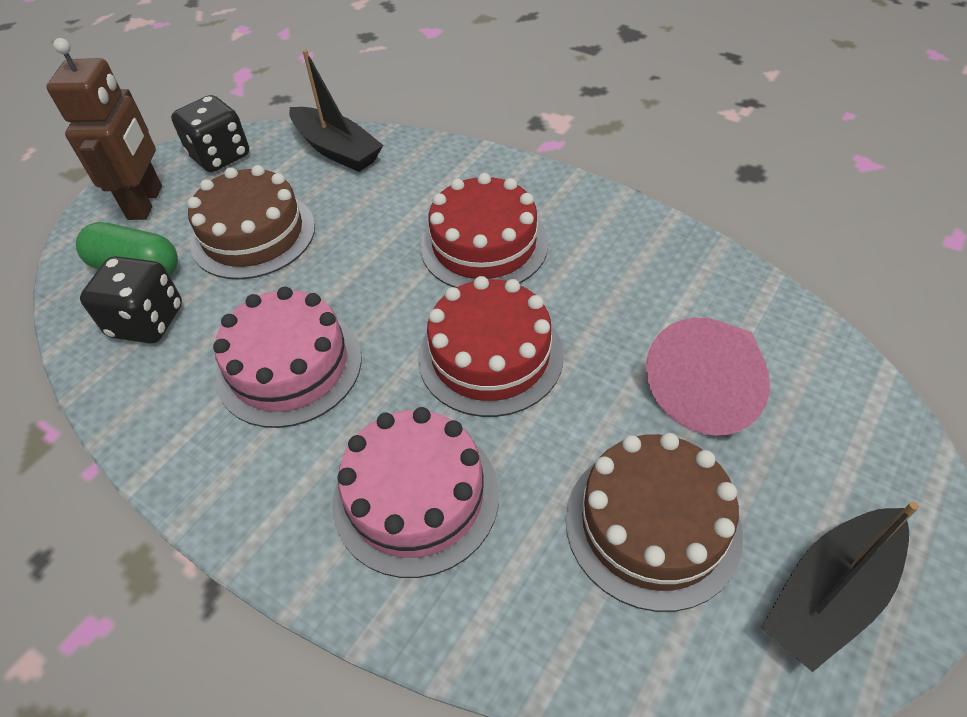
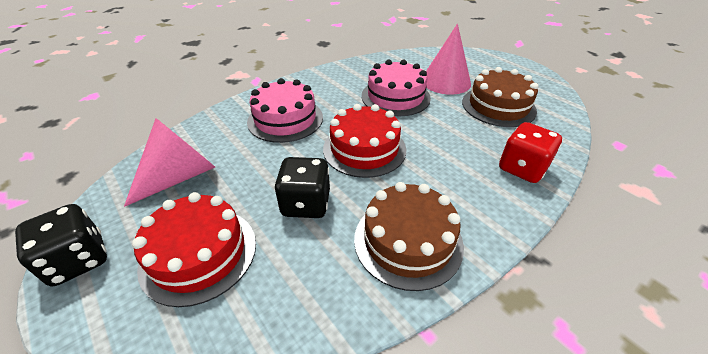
black boat: [289,50,383,172] [761,501,919,672] = 2 -> none = 0
brown robot: [46,38,162,220] = 1 -> none = 0
green capsule: [76,222,178,276] = 1 -> none = 0
pink cone: [646,318,770,436] = 1 -> [124,118,215,207] [426,24,471,95] = 2
red dice: none = 0 -> [499,122,562,183] = 1

